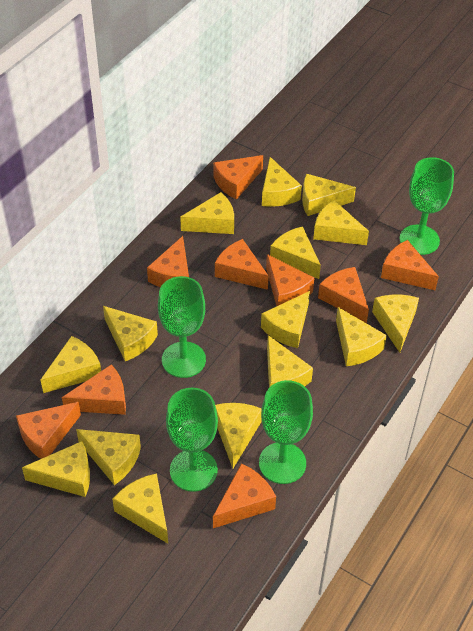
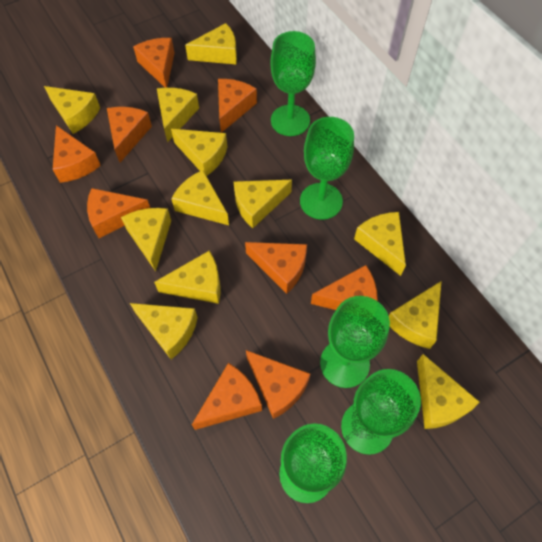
green goblet: [158,276,206,378] [166,388,218,492] [259,380,313,484] [399,157,454,255] = 4 -> [270,31,316,136] [279,424,347,503] [300,117,354,219] [320,296,390,388] [341,369,421,455] = 5
yellow cheese: [22,441,90,497] [41,336,101,393] [76,429,141,485] [103,306,158,361] [112,473,168,544] [180,192,234,234] [215,403,262,468] [261,291,310,348] [262,157,302,207] [267,335,313,388] [270,226,321,279] [302,174,356,216] [313,200,369,245] [336,307,387,366] [372,295,419,353] = 15 -> [44,86,100,134] [121,208,171,272] [130,303,198,359] [154,251,220,304] [157,88,199,143] [171,129,227,176] [171,170,229,225] [185,23,237,64] [234,180,292,228] [354,212,406,276] [389,281,442,349] [417,354,480,429] = 12

